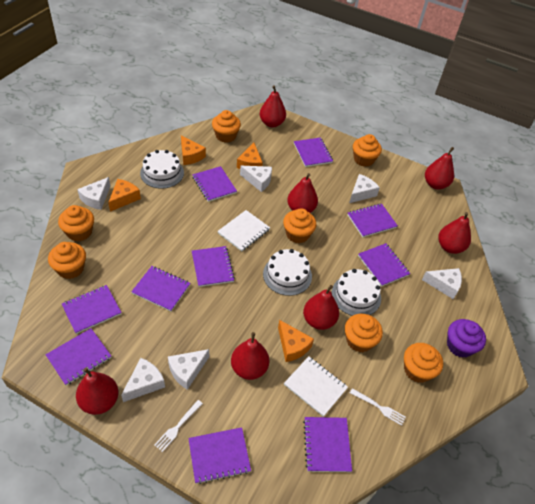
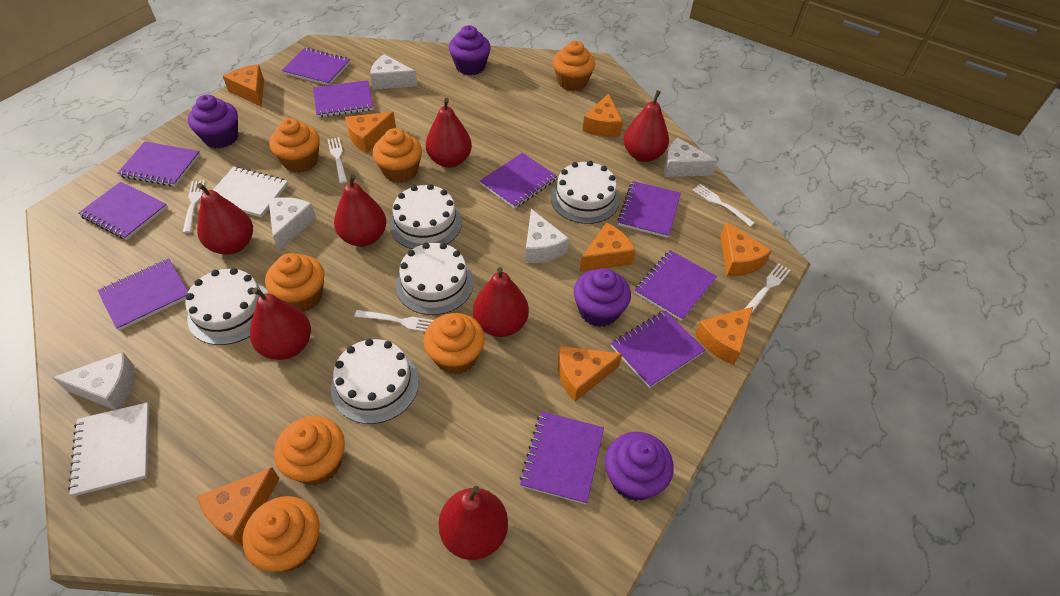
orange cheese: [108,179,141,212] [181,135,206,165] [237,143,263,169] [278,320,314,362] = 4 -> [197,467,279,546] [223,64,264,107] [345,112,396,153] [558,346,622,402] [579,223,636,272] [582,93,623,137] [695,307,753,365] [720,222,772,276] = 8
purple cupcake: [447,319,486,358] = 1 -> [188,94,238,148] [449,25,491,75] [574,268,631,327] [605,432,674,501] = 4
white cake: [140,150,184,189] [263,249,312,296] [332,269,381,316] = 3 -> [185,268,268,345] [331,339,419,424] [389,184,462,249] [396,243,474,315] [551,161,620,224] = 5
white cheese: [77,177,111,210] [121,358,165,402] [168,349,209,390] [240,166,272,192] [349,174,380,203] [422,268,462,299] = 6 -> [52,352,135,410] [268,197,316,251] [370,54,418,90] [525,209,569,263] [664,138,717,177] = 5
white fork: [154,400,203,452] [350,388,406,426] = 2 -> [182,180,205,233] [327,137,347,183] [355,310,434,332] [692,184,755,227] [745,264,791,314] = 5

